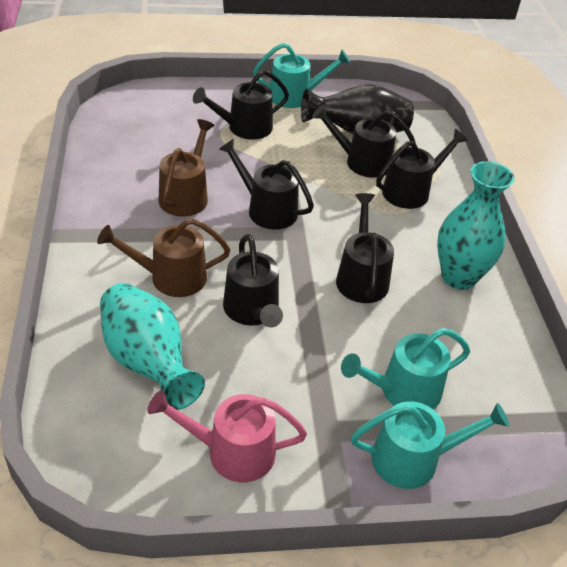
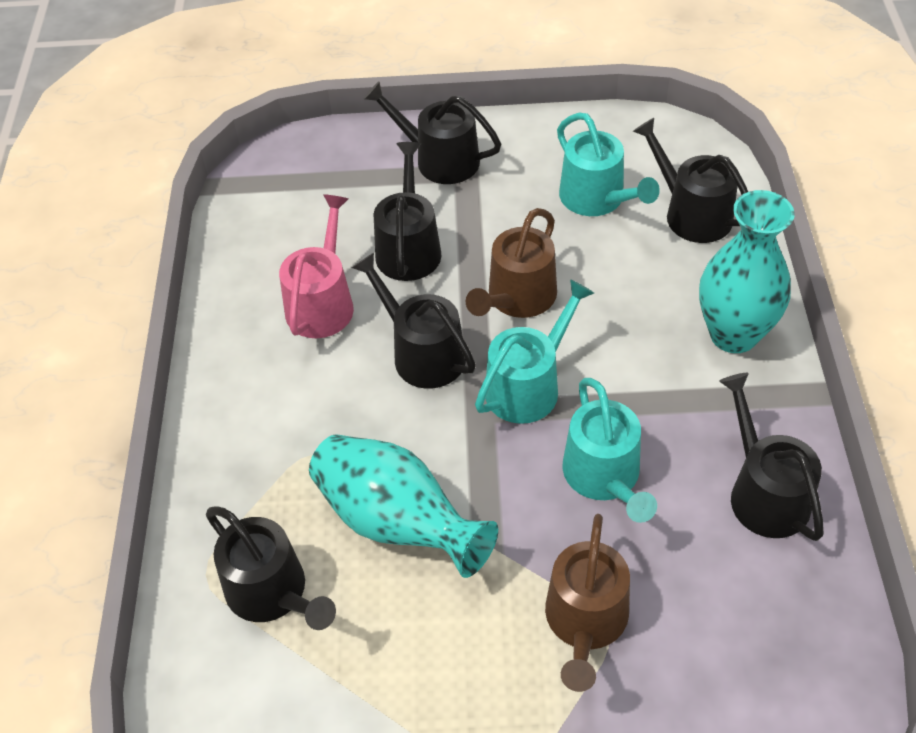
black vase: [301,84,414,134] = 1 -> none = 0

